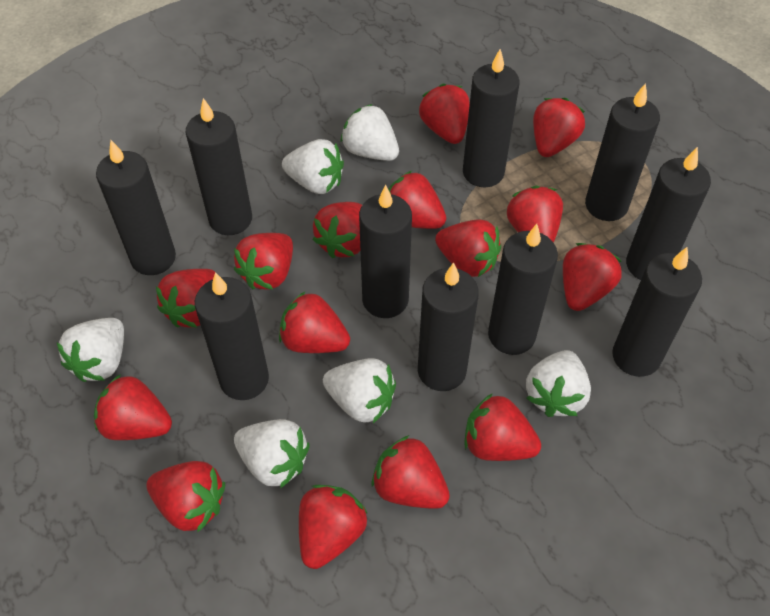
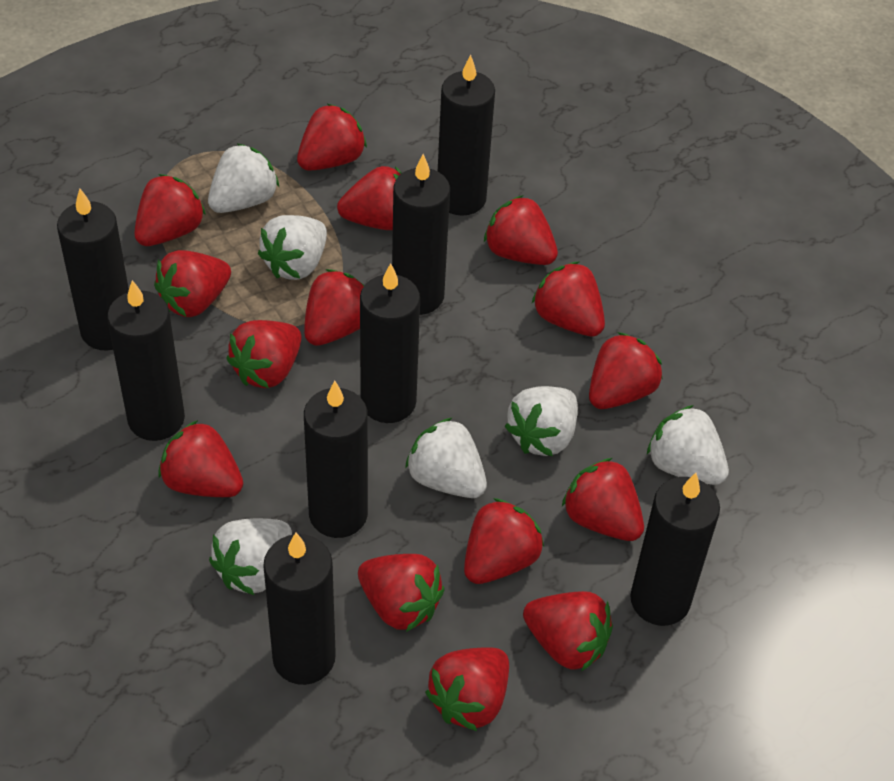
black candle: [96,140,176,275] [186,98,252,235] [195,272,269,400] [359,185,412,318] [418,263,479,391] [463,49,520,187] [488,224,558,355] [585,83,660,221] [612,247,702,377] [626,147,711,280] = 10 -> [57,189,129,350] [107,280,185,441] [263,533,336,685] [304,381,368,538] [360,263,420,423] [392,154,450,315] [438,55,495,216] [630,473,720,626] = 8

